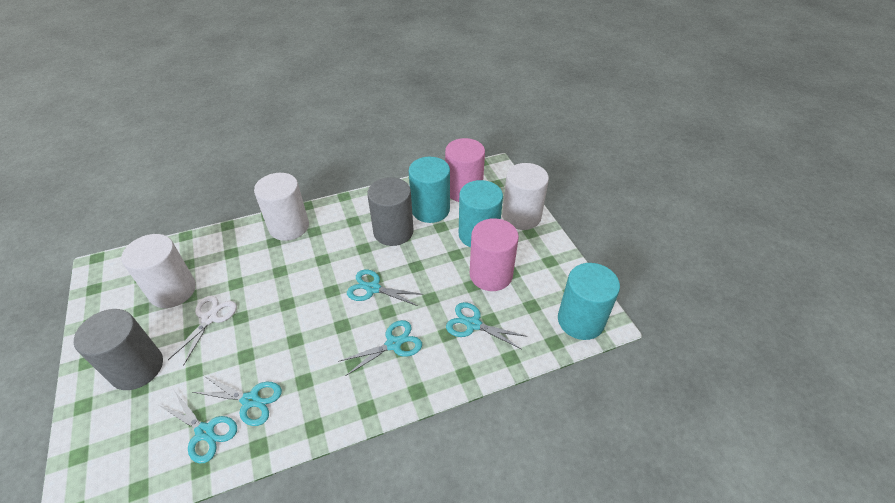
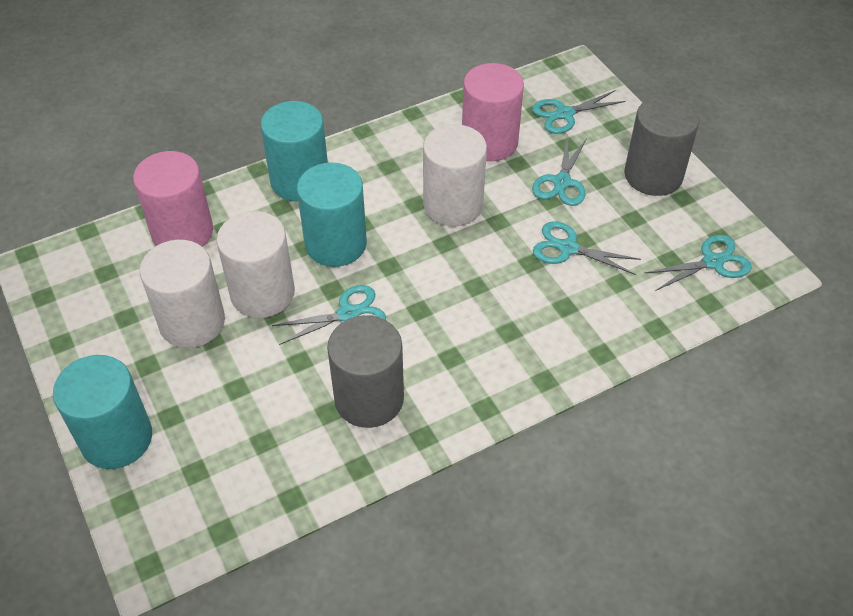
white scissors: [168,296,237,364] = 1 -> none = 0

